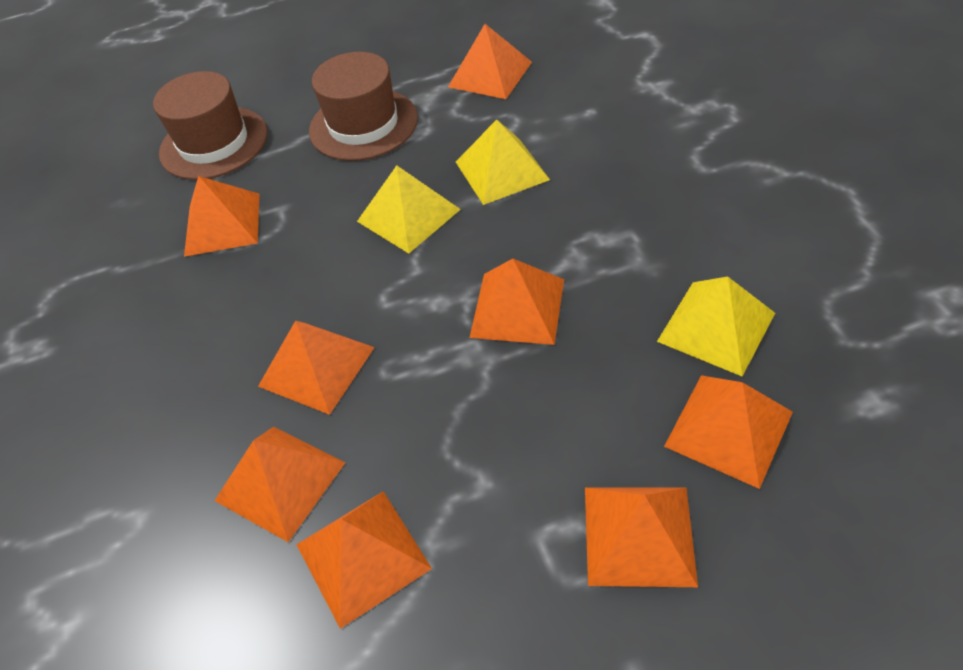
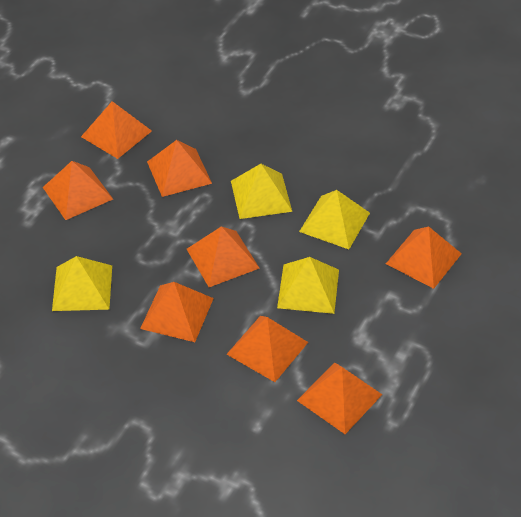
brown hat: [153,71,267,180] [309,52,418,161] = 2 -> none = 0
yellow pyramid: [357,165,461,253] [456,119,550,205] [657,277,775,376] = 3 -> [52,256,112,311] [231,164,292,219] [277,257,339,314] [299,190,370,249] = 4

